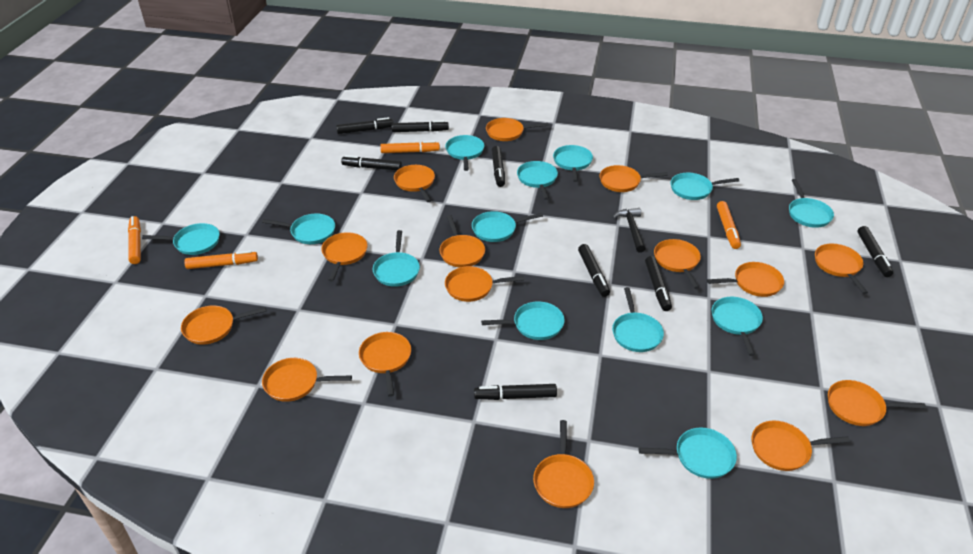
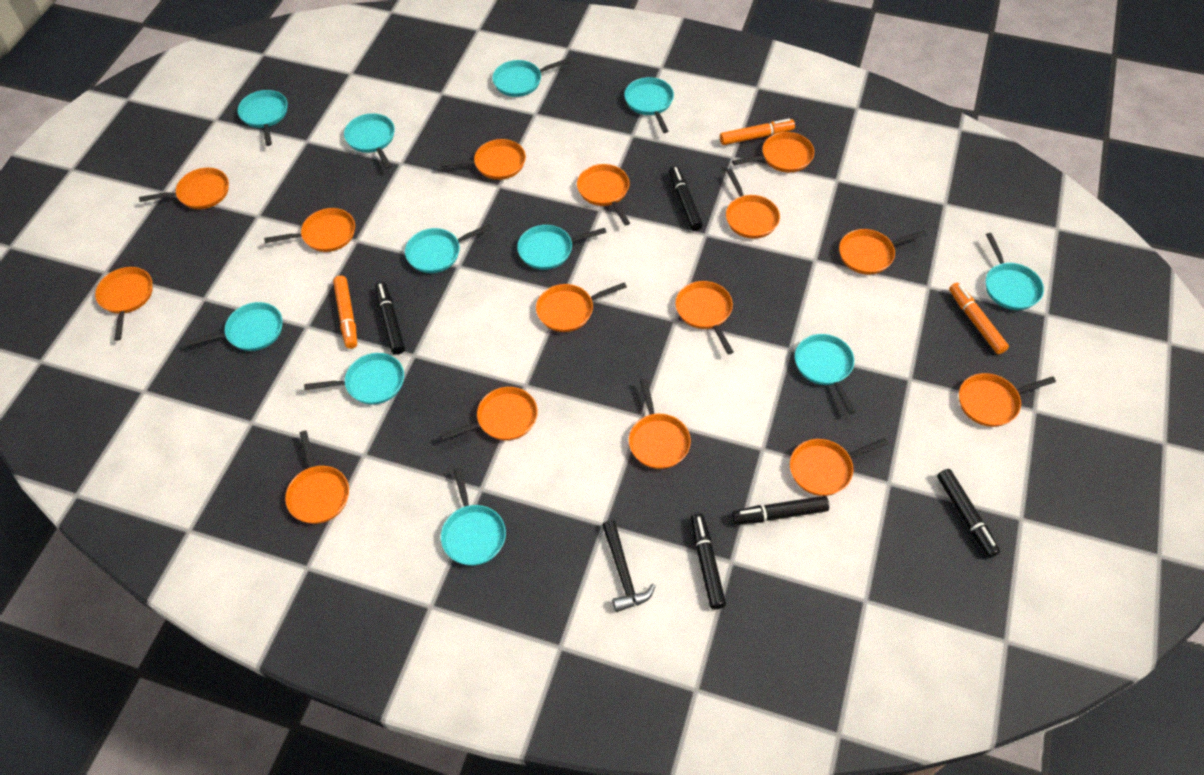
black marker: [336,117,394,134] [341,155,402,170] [391,120,449,132] [474,384,557,400] [492,146,505,187] [578,244,610,297] [645,256,672,311] [858,226,893,277] = 8 -> [375,282,405,355] [669,166,703,231] [691,513,726,610] [732,496,829,524] [937,469,1000,558] = 5
orange marker: [128,216,141,264] [184,251,258,269] [380,141,440,153] [717,201,741,249] = 4 -> [333,276,357,349] [720,118,795,145] [949,283,1009,354] = 3
turquoise pan: [142,223,220,255] [262,213,335,244] [373,230,420,287] [445,135,484,171] [472,211,543,242] [481,301,565,340] [517,161,558,200] [553,145,593,182] [612,287,664,352] [639,427,737,479] [671,173,739,200] [712,297,763,356] [789,179,834,228] = 13 -> [185,302,283,351] [238,90,288,146] [304,353,404,405] [344,113,395,169] [405,224,492,273] [441,468,506,566] [492,58,570,97] [517,225,607,270] [624,77,674,133] [795,334,855,414] [986,233,1044,310] = 11

